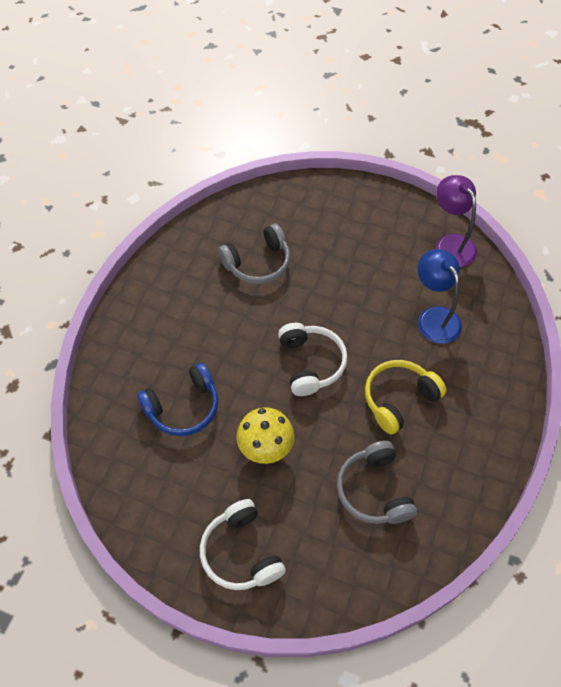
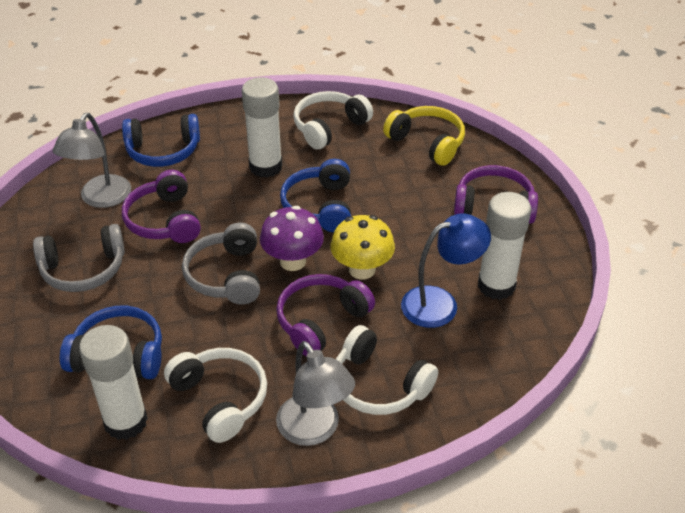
blue headphones: [137,363,218,436] = 1 -> [60,306,162,379] [122,114,200,167] [280,159,351,232] = 3
grey lamp: none = 0 -> [53,113,131,208] [276,341,355,446] = 2
purple headphones: none = 0 -> [122,170,201,243] [276,274,375,357] [454,165,538,224] = 3
purple lamp: [436,175,477,267] = 1 -> none = 0
purple mushroom: none = 0 -> [260,206,324,271] = 1
white glue stick: none = 0 -> [79,325,148,440] [242,77,283,178] [478,192,531,300] = 3
white headphones: [200,499,286,590] [278,323,348,396] = 2 -> [164,348,267,443] [293,91,373,149] [336,325,438,415] = 3

